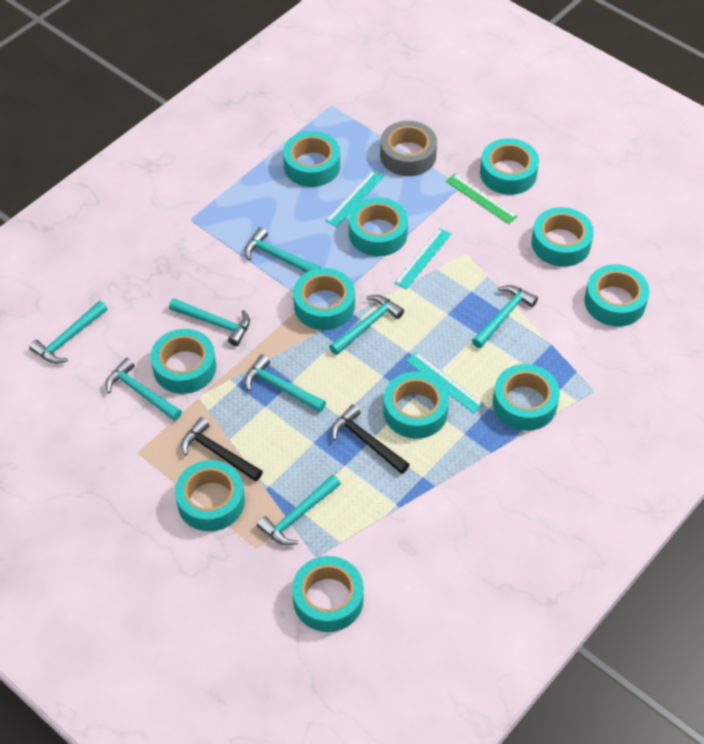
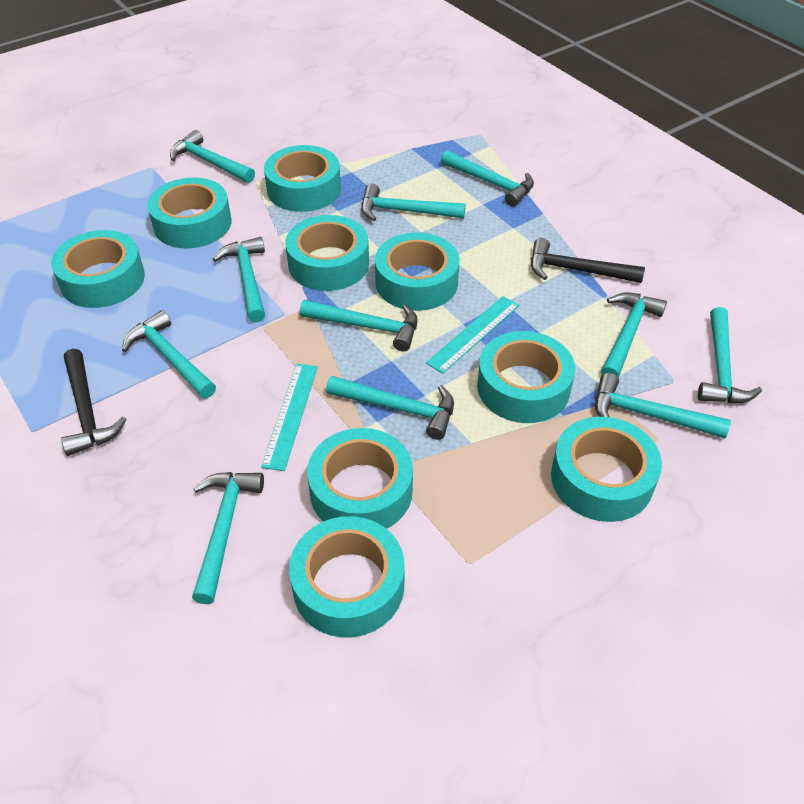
green ruler: [446,174,518,224] = 1 -> none = 0
grey tape: [380,121,437,176] = 1 -> none = 0
turquoise hammer: [29,301,107,364] [105,358,182,421] [169,298,250,346] [244,227,321,273] [245,354,326,413] [257,475,341,545] [329,295,404,355] [472,285,538,348] = 8 -> [122,310,216,398] [170,130,255,183] [192,472,264,604] [212,237,265,323] [300,300,418,352] [326,376,454,440] [361,184,466,221] [441,150,534,207] [595,373,731,438] [601,293,667,378] [698,307,762,403] = 11
turquoise ruler: [326,170,384,227] [394,228,451,290] [406,352,484,414] = 3 -> [261,364,318,471] [426,296,519,374] = 2
turquoise tape: [150,329,216,394] [175,460,245,531] [283,131,340,187] [292,556,364,632] [293,268,355,330] [349,197,408,256] [383,372,449,439] [480,138,539,195] [493,364,560,431] [531,207,594,267] [584,264,650,326] = 11 -> [51,230,145,308] [147,178,231,248] [264,145,341,212] [285,215,369,291] [289,516,404,638] [307,428,413,529] [375,232,460,311] [477,331,575,423] [551,417,662,522] = 9

